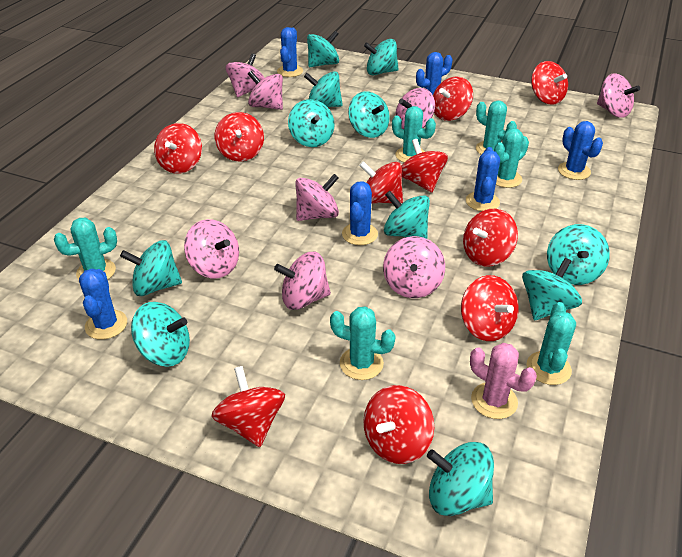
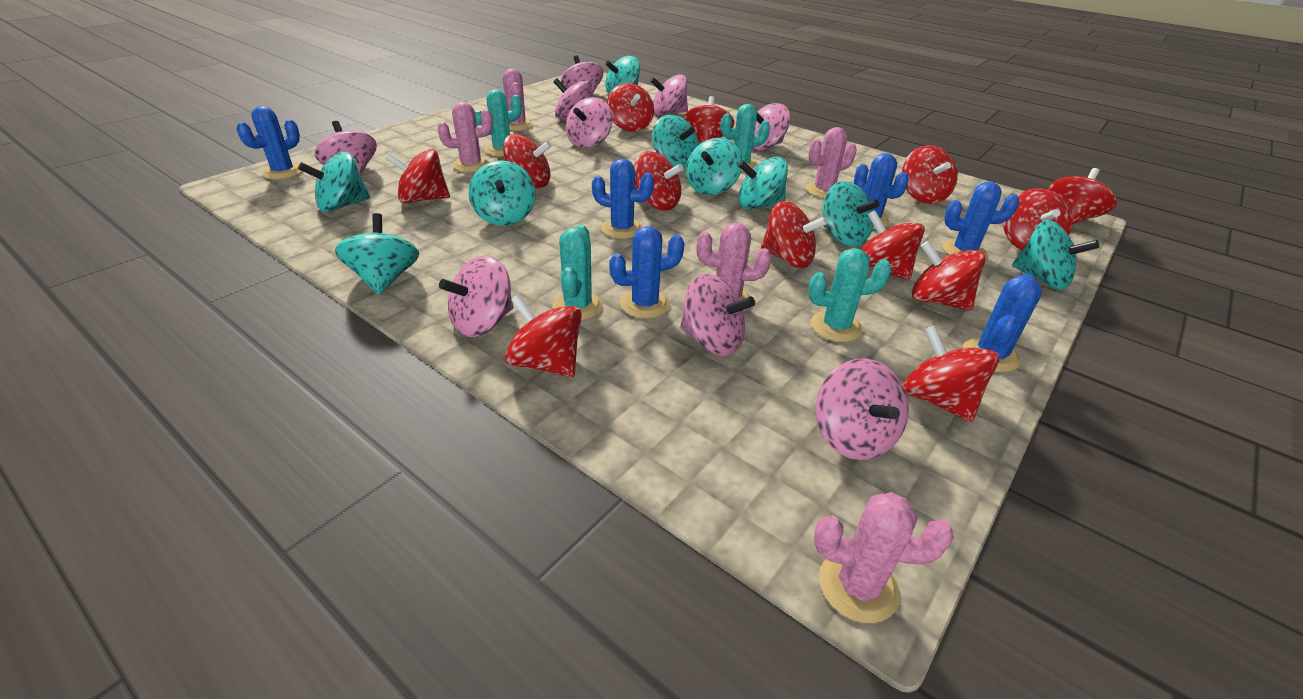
pink cactus: [470,343,537,419] = 1 -> [437,102,493,172] [503,69,533,131] [697,223,771,311] [806,127,857,198] [814,492,954,623] = 5
pink spinning top: [184,219,239,278] [226,53,265,97] [248,71,283,110] [274,252,331,310] [295,174,339,221] [383,236,445,298] [395,88,435,129] [597,73,640,118] = 8 -> [315,121,377,176] [439,255,513,337] [553,78,592,119] [561,55,603,97] [566,97,613,148] [650,74,688,116] [680,274,755,356] [752,103,790,151] [816,359,909,460] = 9
red spinning top: [154,123,202,174] [212,366,285,447] [215,112,264,161] [359,161,403,204] [363,385,434,464] [402,139,448,192] [433,77,473,121] [461,275,518,341] [463,209,518,266] [531,61,568,105] = 10 -> [385,149,450,203] [503,134,552,188] [505,294,582,377] [607,83,654,132] [634,151,683,210] [684,96,734,143] [761,201,828,268] [861,210,925,280] [902,145,958,204] [903,325,999,422] [912,241,986,311] [1003,188,1072,250] [1048,168,1117,225] = 13
turquoise cactus: [54,218,117,280] [330,306,396,380] [392,106,436,162] [476,101,517,155] [494,128,529,188] [526,302,576,385] = 6 -> [475,89,522,156] [552,225,603,320] [721,104,770,171] [808,248,891,342] = 4
turquoise spinning top: [120,240,182,296] [131,302,190,367] [288,99,335,147] [304,71,343,107] [307,31,339,67] [348,91,390,138] [364,39,399,75] [384,191,430,239] [427,442,494,516] [522,258,582,320] [547,224,610,285] = 11 -> [298,152,370,212] [335,213,419,295] [469,160,536,226] [605,56,640,94] [652,115,699,168] [686,138,742,195] [738,157,788,210] [823,181,879,246] [1012,220,1099,290] = 9

